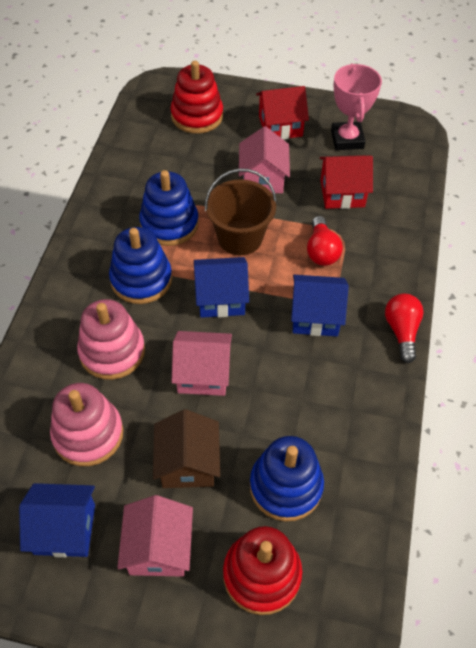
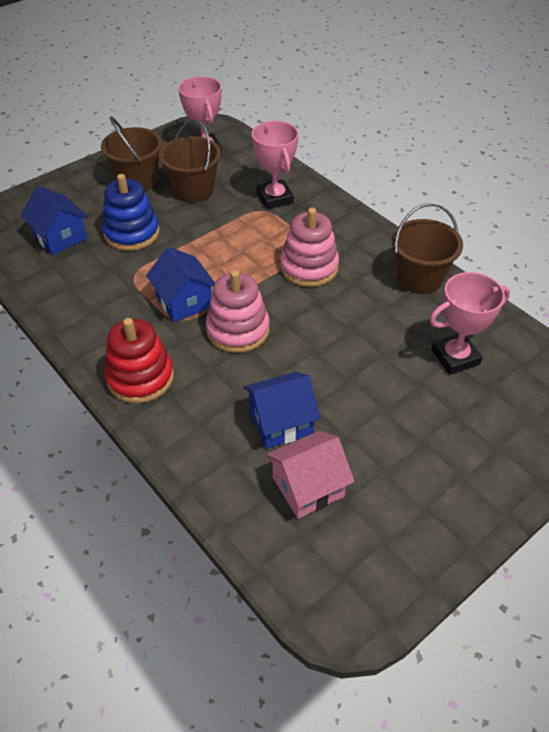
blue stacking toy: [109,227,172,304] [139,170,199,246] [250,436,324,522] = 3 -> [102,174,160,251] = 1
brown bucket: [205,169,277,255] = 1 -> [101,116,162,191] [159,119,221,203] [392,203,463,294] = 3
brown house: [153,409,220,488] = 1 -> none = 0
pink house: [117,495,193,577] [172,331,232,396] [239,126,290,193] = 3 -> [266,431,354,519] = 1
pink trophy: [331,64,382,150] = 1 -> [178,76,222,155] [252,121,299,209] [430,272,510,375] = 3
red house: [256,86,309,140] [320,155,373,209] = 2 -> none = 0
red light bulb: [307,216,343,266] [385,294,424,363] = 2 -> none = 0
red stacking toy: [170,61,223,134] [223,526,302,615] = 2 -> [104,318,174,403] = 1

